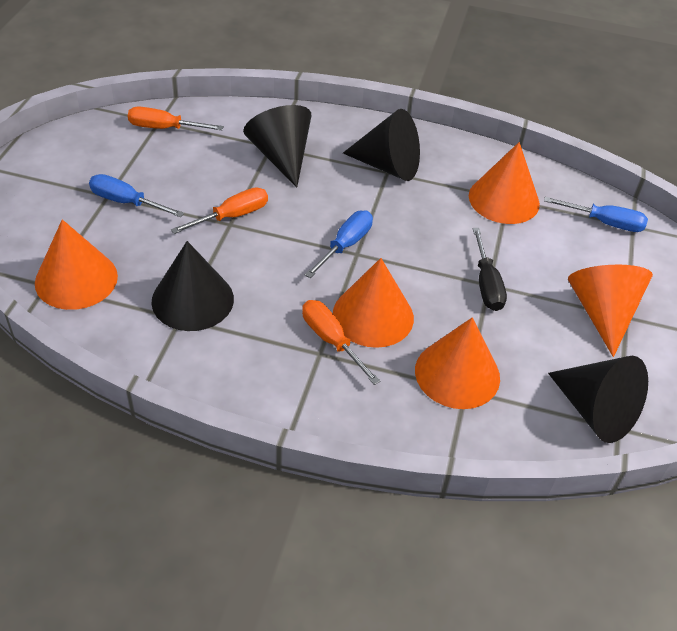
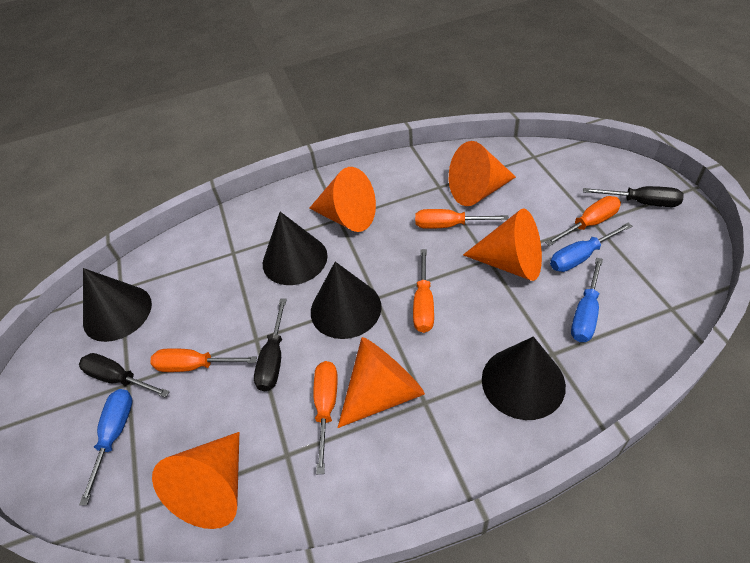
black screwdriver: [472,228,507,311] = 1 -> [79,353,170,398] [254,298,287,391] [583,186,684,207] = 3
orange screwdriver: [128,107,224,130] [171,187,268,234] [302,300,380,385] = 3 -> [150,348,257,372] [313,361,338,474] [413,249,434,333] [415,209,509,229] [545,196,621,246] = 5

